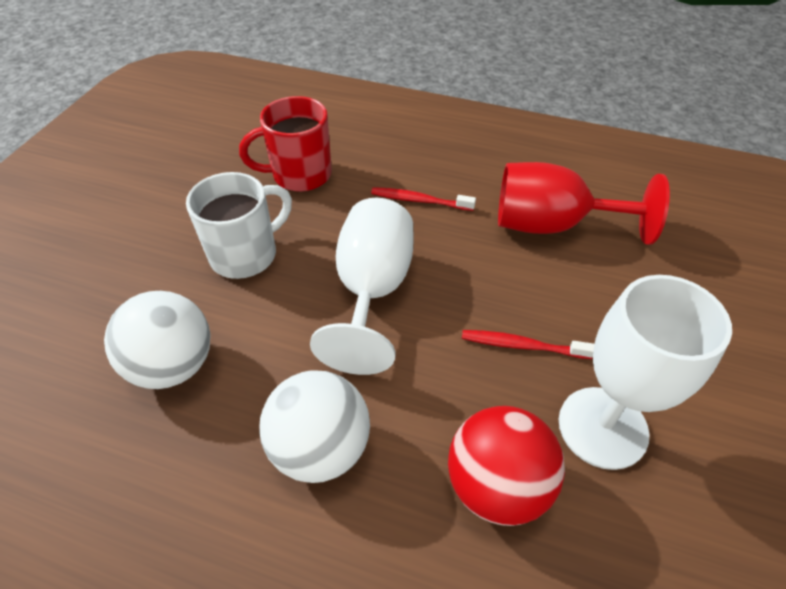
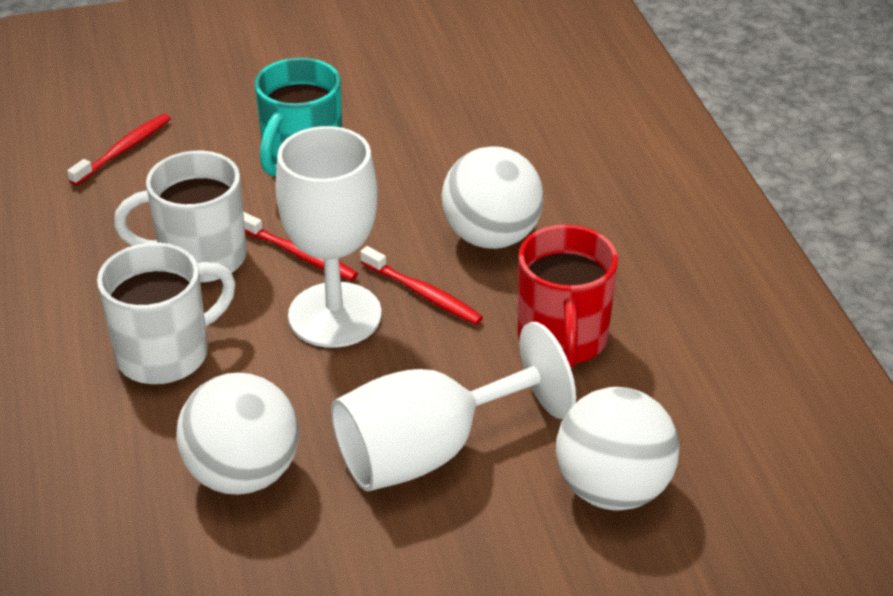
red ball: [448,406,565,526] = 1 -> none = 0
red goblet: [498,162,670,245] = 1 -> none = 0
red toothbrush: [371,187,476,211] [462,330,594,359] = 2 -> [67,114,171,185] [243,212,358,281] [360,246,483,325] = 3
turquoise mug: none = 0 -> [255,58,342,176] = 1
white ball: [104,291,211,389] [259,370,370,483] = 2 -> [176,372,299,495] [441,146,544,249] [556,387,679,510] = 3
white mug: [186,172,292,279] = 1 -> [97,242,236,384] [114,151,247,283] = 2

